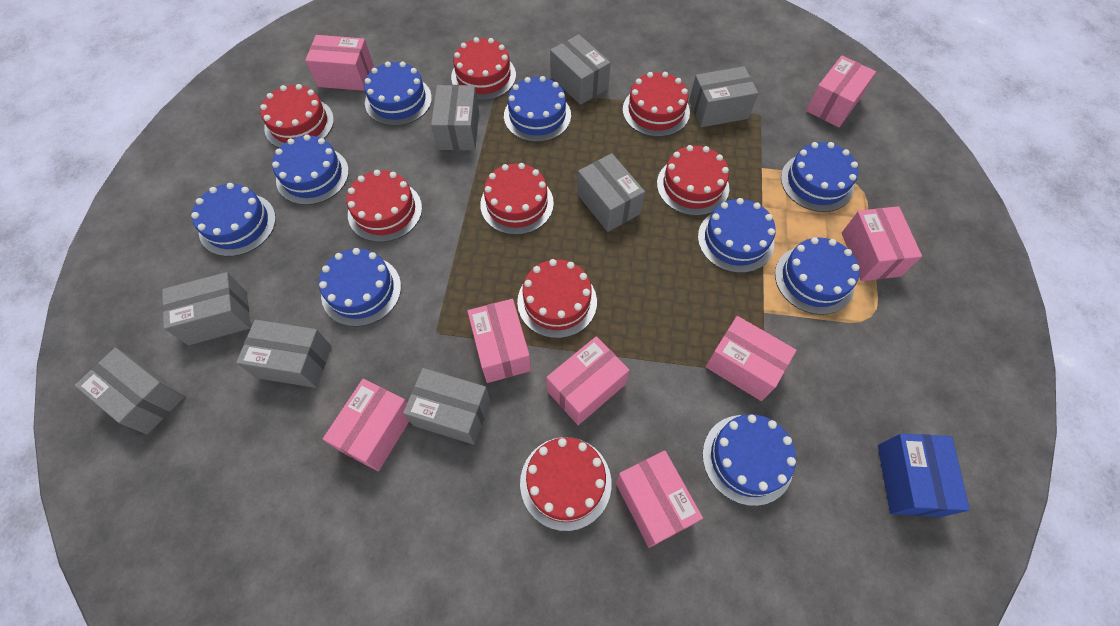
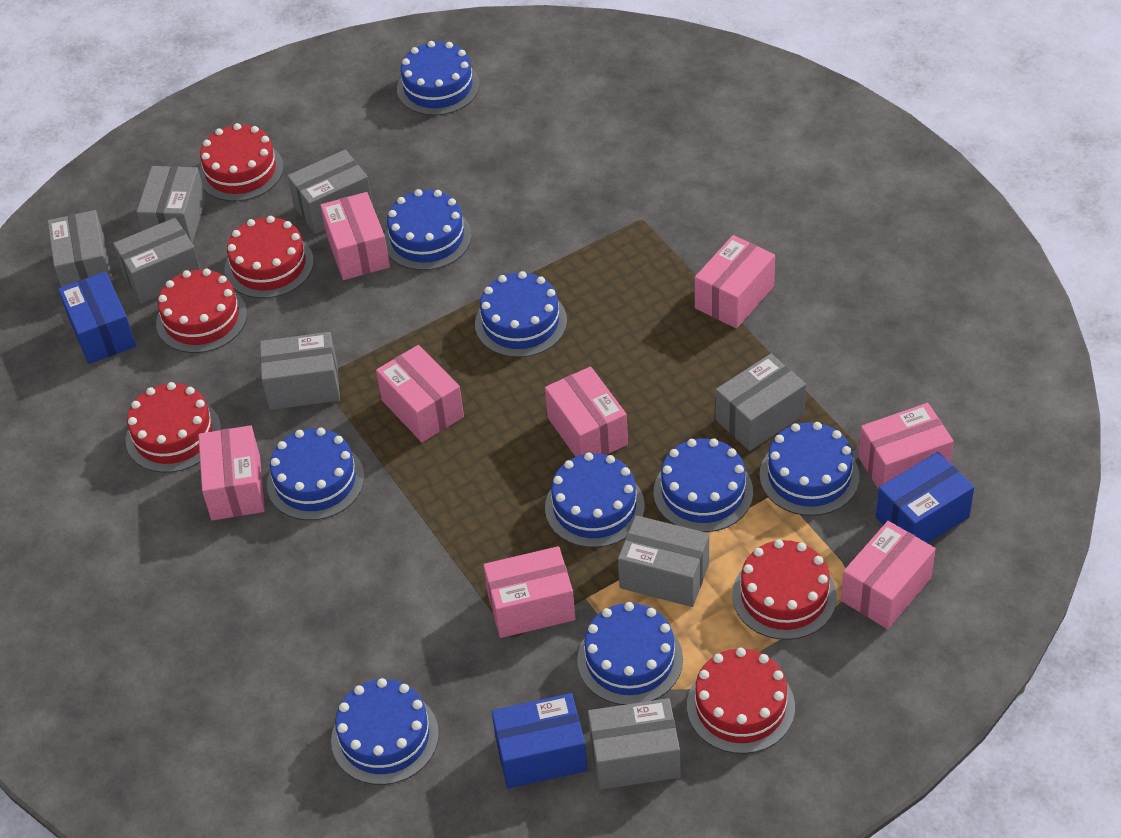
blue box: [878,434,970,517] = 1 -> [58,272,136,364] [492,693,588,789] [876,452,974,543] = 3
red cake: [260,84,334,148] [346,170,422,242] [451,37,516,100] [480,163,554,235] [517,259,597,338] [520,437,612,531] [623,72,690,137] [657,145,729,216] = 8 -> [126,382,221,473] [156,269,247,353] [199,123,284,201] [225,216,314,298] [687,648,795,754] [732,539,837,640] = 6

